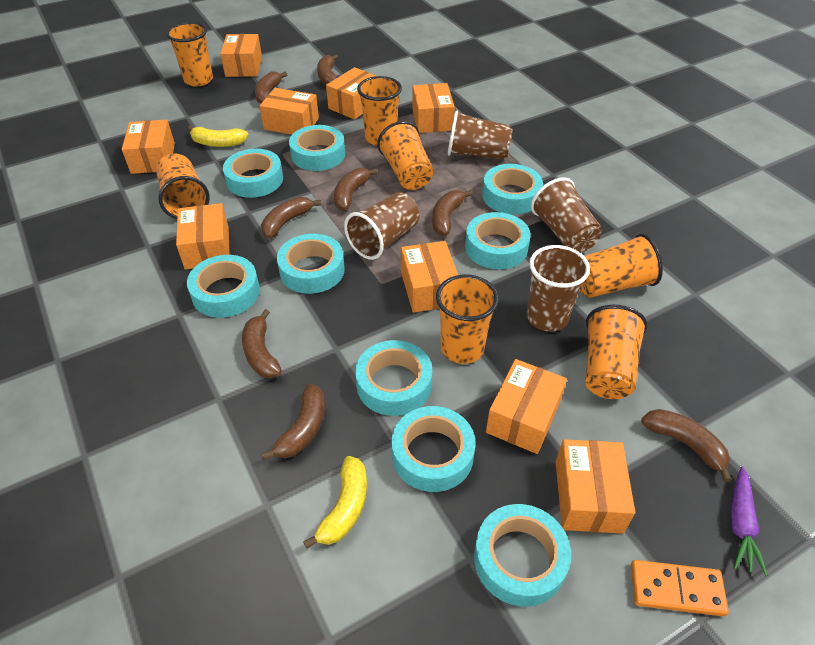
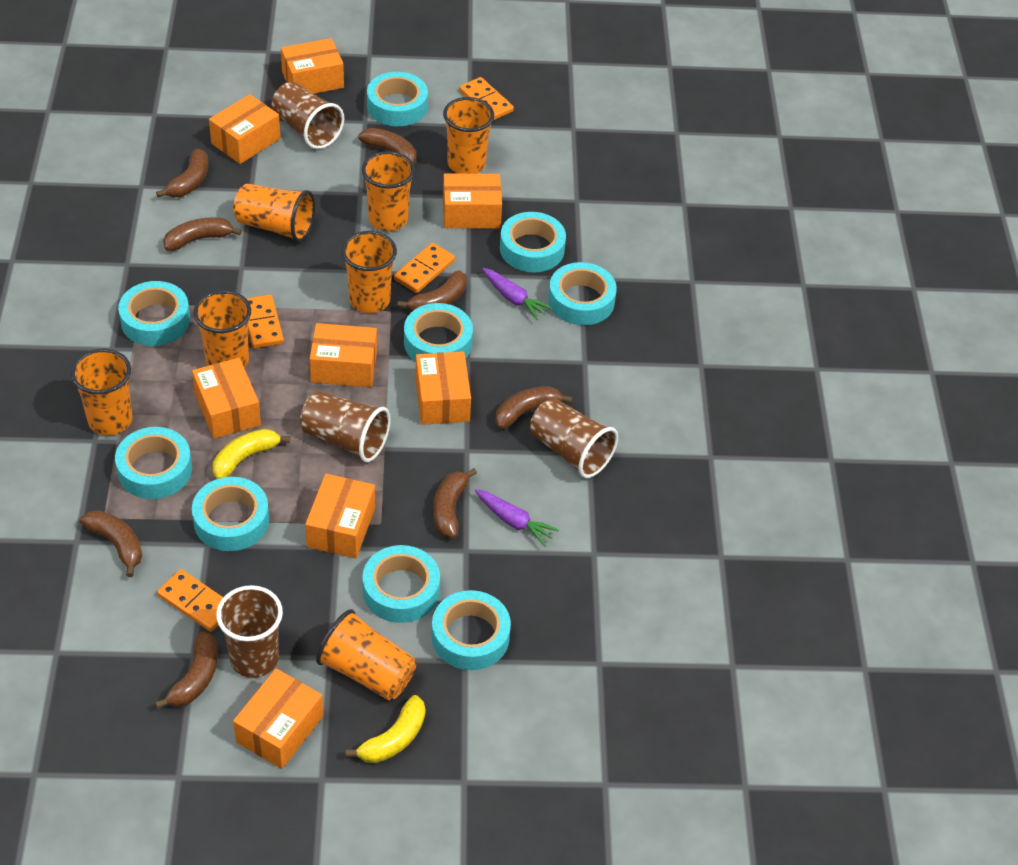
orange box: [122,119,175,174] [176,203,230,270] [220,34,262,77] [260,88,319,135] [326,67,376,120] [401,241,458,313] [412,83,455,133] [486,359,567,454] [556,439,635,534] = 9 -> [192,358,261,439] [209,94,280,164] [233,668,323,769] [281,38,344,94] [305,474,375,558] [310,323,377,387] [415,352,471,425] [443,174,502,228] = 8
orange domino: [631,560,729,616] = 1 -> [157,569,223,632] [246,295,284,348] [394,243,455,293] [459,77,514,120] = 4
purple carrot: [731,467,768,576] = 1 -> [475,489,559,547] [482,268,552,320] = 2

